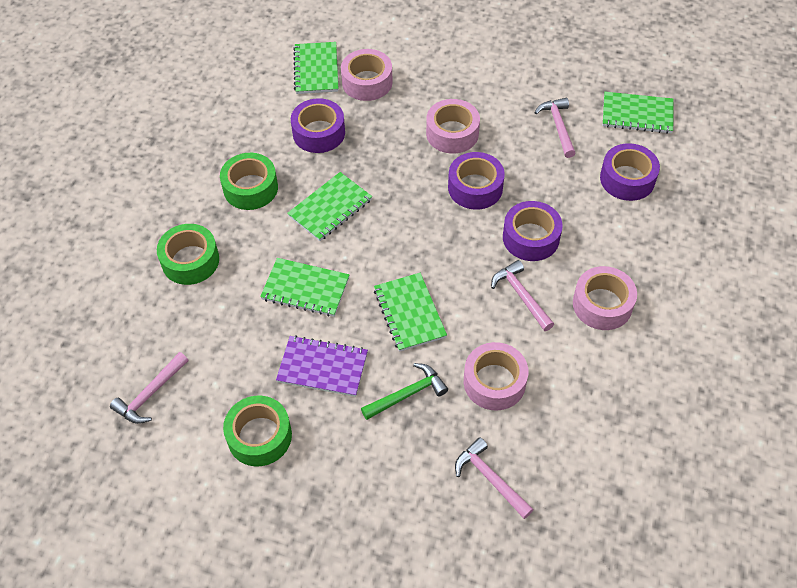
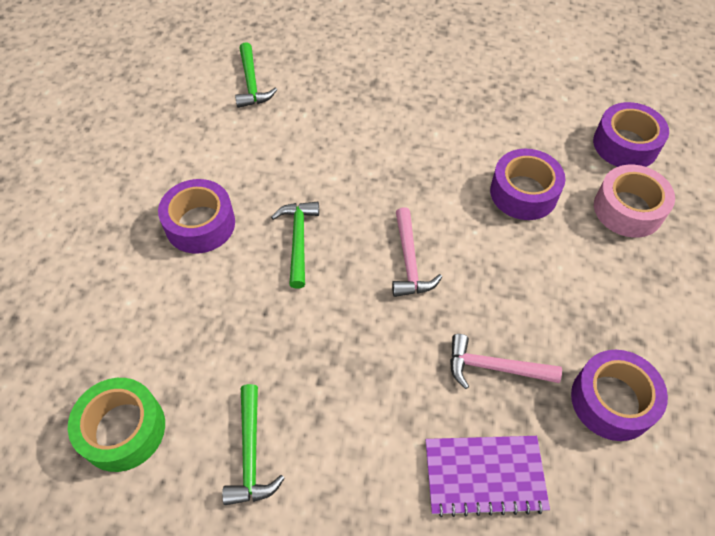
green hammer: [361,363,448,420] = 1 -> [222,384,285,505] [235,42,277,108] [271,201,319,289] = 3
green notebook: [260,258,350,317] [287,172,372,241] [293,42,338,94] [374,273,447,352] [603,92,673,134] = 5 -> none = 0
green tape: [157,224,219,285] [220,153,278,210] [223,396,292,466] = 3 -> [68,378,165,472] = 1
pink hammer: [110,352,188,424] [455,437,534,519] [491,260,554,331] [534,98,576,158] = 4 -> [392,207,442,297] [450,334,562,389] = 2
pink tape: [341,49,393,101] [426,99,480,154] [464,342,528,411] [573,266,637,330] = 4 -> [594,165,675,238] = 1

